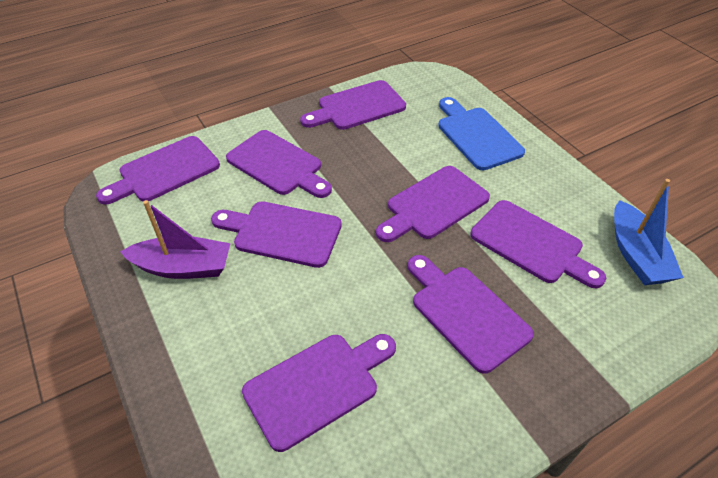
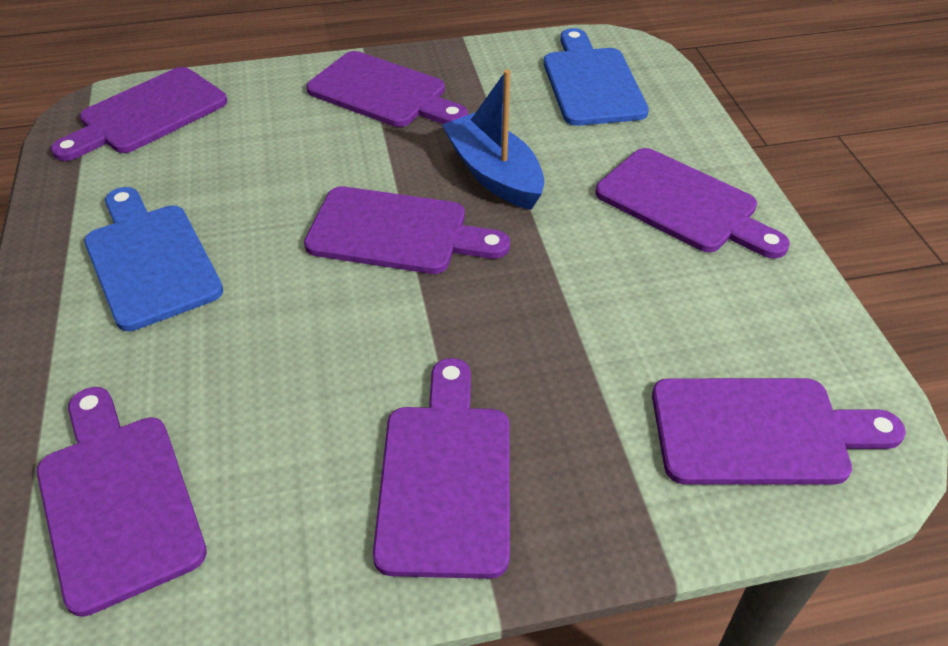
blue cutting board: [438,97,525,170] = 1 -> [84,187,223,331] [544,28,649,126] = 2
purple boat: [120,200,231,279] = 1 -> none = 0
purple cutting board: [96,136,220,205] [211,201,342,268] [226,130,332,198] [242,334,396,452] [300,80,406,130] [376,166,490,242] [407,255,534,374] [470,200,606,288] = 8 -> [37,387,207,617] [51,67,227,161] [304,186,510,274] [306,51,468,127] [373,358,510,579] [595,148,790,259] [652,378,906,485] = 7

